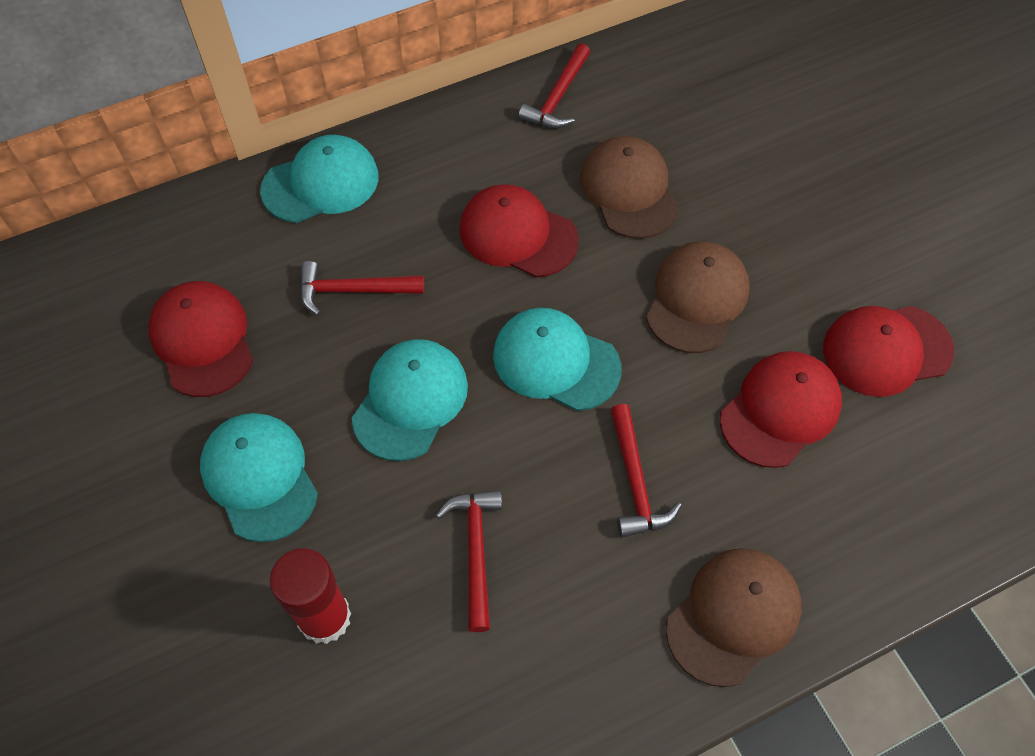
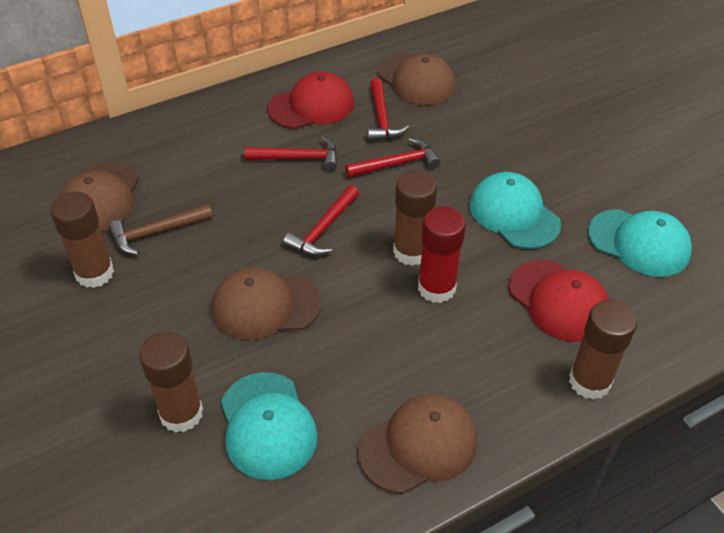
brown cap: [580,136,679,239] [646,241,750,353] [666,548,802,687] = 3 -> [60,162,139,231] [212,267,322,340] [358,394,478,494] [378,54,456,105] = 4
brown glue stick: none = 0 -> [50,192,114,288] [139,332,203,433] [393,171,437,266] [569,300,637,400] = 4
brown hammer: none = 0 -> [109,204,213,255] = 1
red cap: [148,281,253,397] [460,184,579,277] [720,351,842,468] [823,306,954,397] = 4 -> [267,71,354,129] [509,260,609,342] = 2
turquoise cap: [200,413,318,542] [260,135,379,223] [352,339,468,461] [493,308,622,411] = 4 -> [221,372,318,480] [469,172,561,249] [588,209,692,277] = 3

